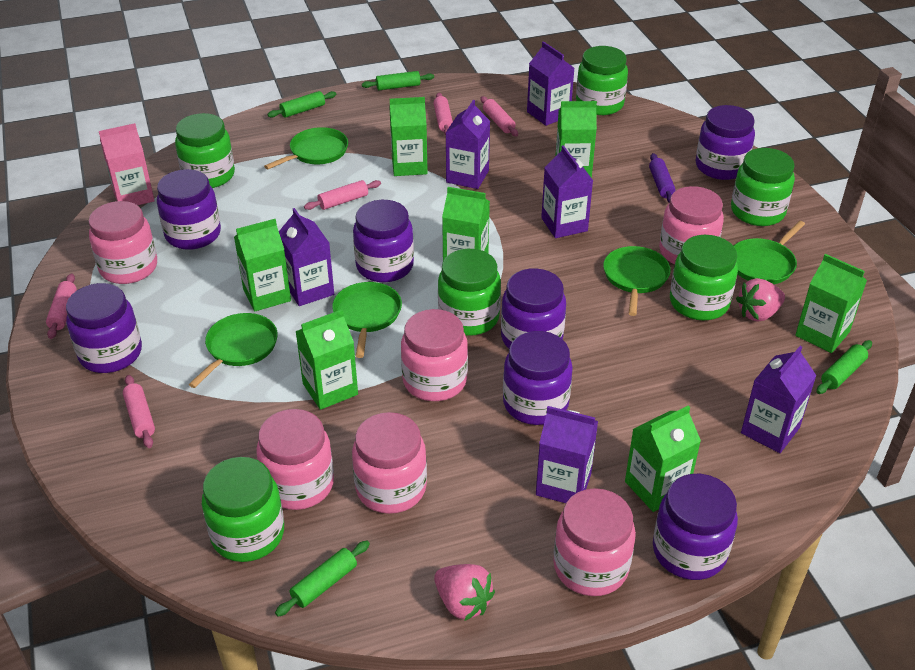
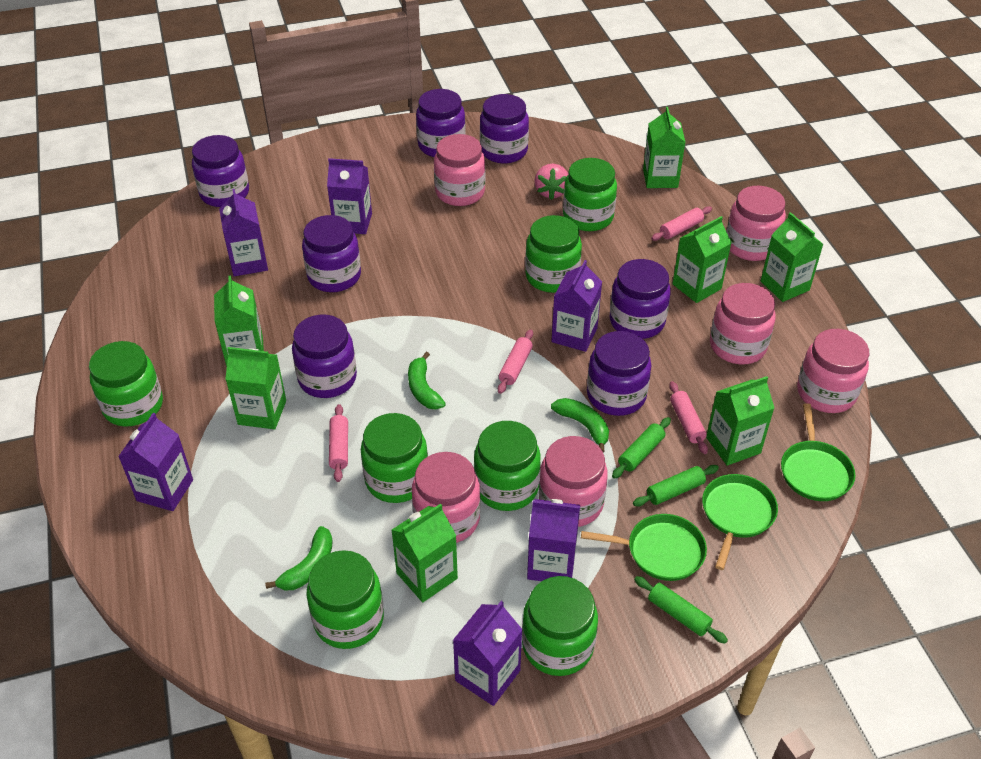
green banana: none = 0 -> [265,526,333,590] [408,352,446,410] [551,398,609,453] = 3
green jar: [175,113,235,188] [202,457,284,562] [438,249,501,336] [576,46,628,115] [670,235,738,320] [731,148,795,226] = 6 -> [89,341,163,427] [306,550,384,649] [361,413,428,503] [474,421,541,511] [522,576,598,676] [525,215,582,293] [563,158,617,231] = 7
green pan: [189,313,278,388] [264,127,348,169] [332,282,402,358] [603,246,671,316] [734,221,805,284] = 5 -> [581,514,707,581] [702,474,778,570] [781,403,856,501] = 3
green rolling pin: [267,91,336,118] [275,541,370,617] [362,71,434,90] [817,340,872,394] = 4 -> [612,417,671,479] [633,465,719,506] [634,576,728,644] = 3
pink carton: [99,123,155,205] = 1 -> none = 0
pink rolling pin: [46,273,77,339] [123,375,155,448] [304,180,381,210] [434,93,453,135] [481,96,518,136] = 5 -> [329,404,348,482] [498,330,533,394] [651,206,712,241] [669,381,708,454] = 4
pink strawberry: [434,564,495,621] [736,278,785,322] = 2 -> [535,164,568,200] = 1
purple rolling pin: [649,153,676,203] = 1 -> none = 0

